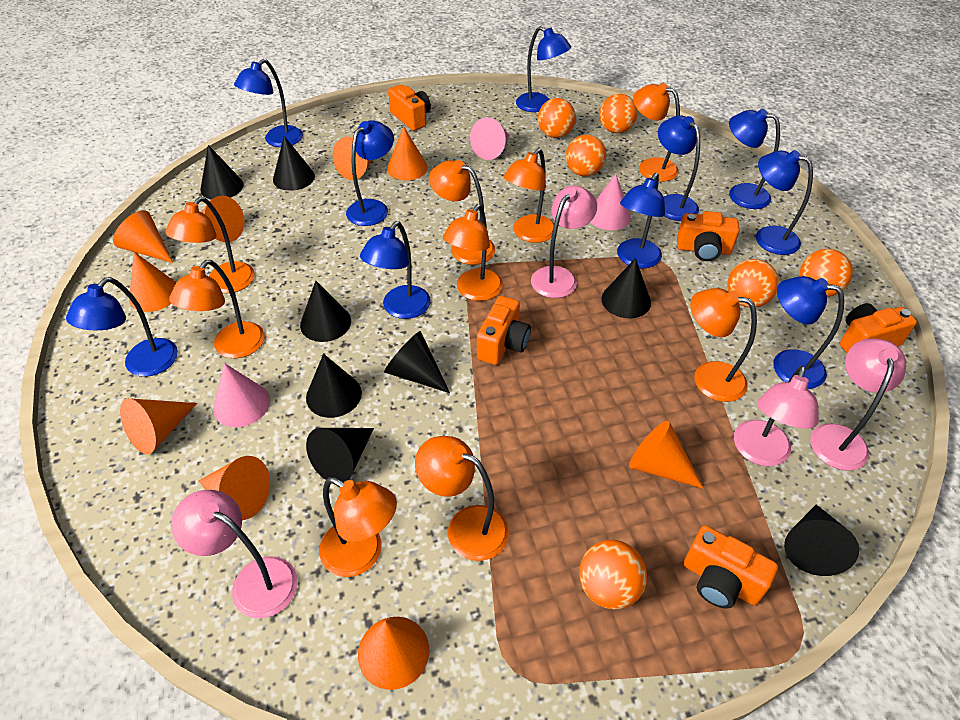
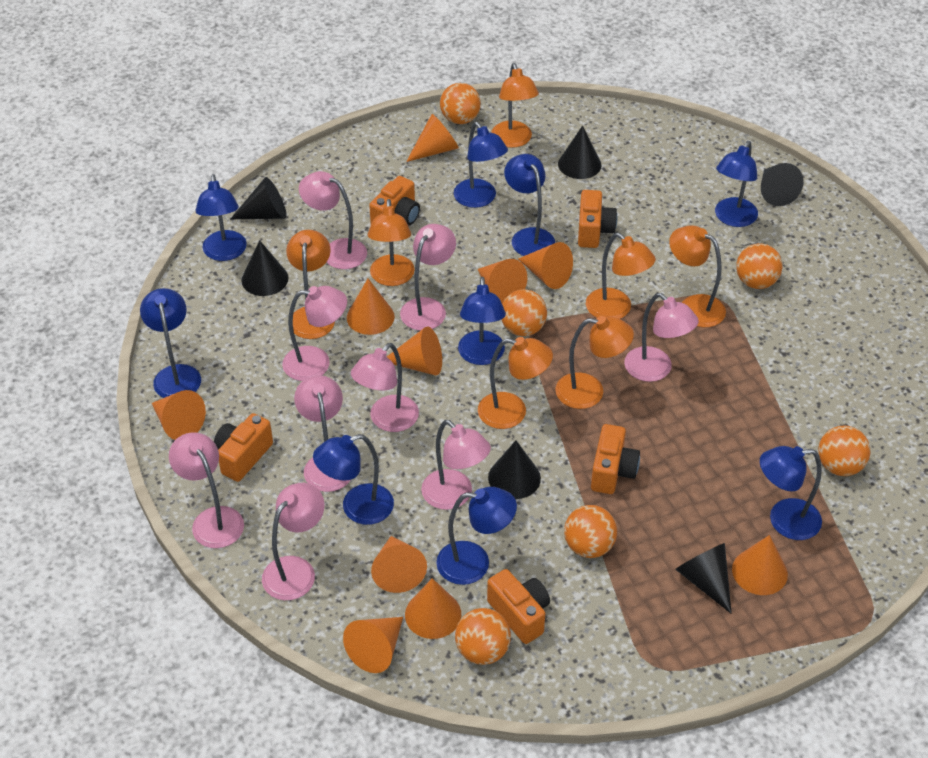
black cone: [200,145,244,200] [273,136,315,191] [300,281,351,342] [306,354,362,418] [306,428,374,482] [384,331,450,393] [601,258,651,318] [784,504,859,576] = 8 -> [231,177,287,219] [242,240,289,296] [488,441,541,499] [558,125,601,179] [675,543,732,614] [761,163,804,206] = 6
blue lamp: [66,277,178,377] [234,59,303,147] [346,120,394,226] [360,221,431,319] [516,26,571,112] [617,173,665,269] [658,115,700,221] [729,109,780,209] [756,150,813,255] [773,276,844,389] = 10 -> [140,288,201,398] [195,174,247,261] [313,434,394,525] [436,487,517,585] [454,122,508,208] [458,277,506,365] [504,154,555,256] [715,141,758,227] [760,446,822,540] = 9
orange cone: [113,210,173,263] [120,398,197,454] [129,252,177,312] [199,456,270,520] [202,196,244,242] [333,137,372,180] [358,617,429,690] [387,126,428,181] [629,421,704,489] = 9 -> [152,390,206,440] [343,617,403,673] [347,279,395,335] [371,536,427,593] [387,326,442,375] [405,578,461,639] [406,114,459,162] [478,259,527,303] [518,242,573,289] [732,535,788,595] = 10
orange lamp: [165,197,255,293] [169,260,265,358] [319,477,397,577] [415,436,509,561] [429,160,495,265] [443,204,503,301] [504,148,554,243] [633,83,680,182] [690,288,757,402] = 9 -> [286,230,335,339] [368,199,415,286] [478,337,553,429] [491,63,539,148] [555,316,634,409] [586,233,656,319] [669,225,726,327] = 7
pink cone: [213,363,270,427] [470,117,510,160] [590,174,631,230] = 3 -> none = 0
pink lamp: [171,490,298,619] [531,185,597,298] [734,366,819,466] [810,338,906,471] = 4 -> [169,432,244,548] [262,483,325,600] [282,286,347,381] [294,375,350,492] [299,171,367,269] [351,343,419,432] [400,224,456,331] [421,420,491,510] [624,293,699,382] = 9

